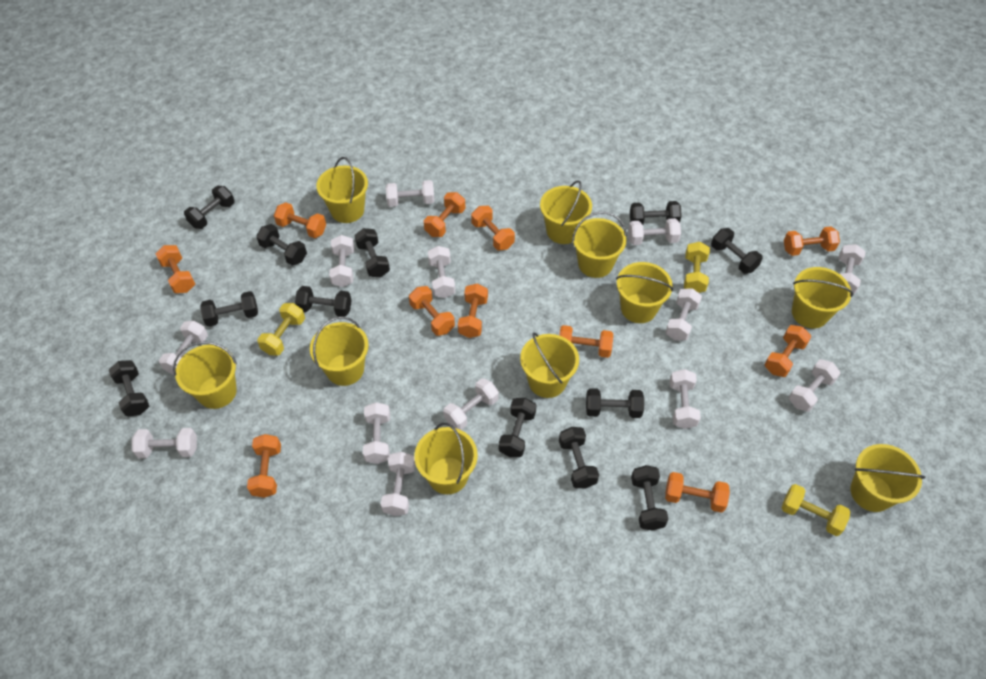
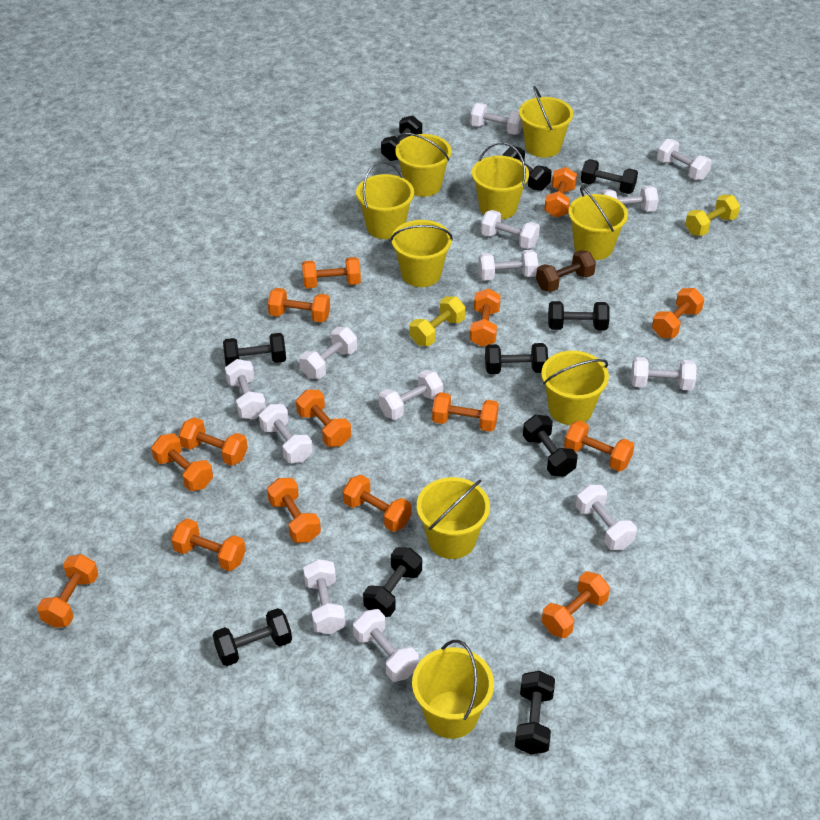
black dumbbell: [109,360,149,417] [184,186,235,229] [200,291,258,327] [256,224,307,266] [295,286,351,317] [354,228,390,277] [499,398,536,457] [559,427,599,488] [586,388,644,418] [630,201,682,225] [631,465,668,531] [711,228,763,274] = 12 -> [213,608,292,666] [223,333,286,366] [363,547,422,617] [381,115,422,161] [485,343,548,374] [502,147,551,191] [515,671,555,754] [523,415,578,477] [548,301,610,330] [581,159,638,194] = 10
brown dumbbell: none = 0 -> [536,250,596,292] = 1
orange dumbbell: [156,245,195,293] [247,434,281,498] [274,202,326,238] [409,286,455,336] [424,192,466,237] [458,284,488,338] [471,206,515,250] [559,325,613,358] [665,472,730,513] [765,325,811,377] [784,227,840,256] = 11 -> [37,554,99,628] [151,433,213,491] [171,518,246,571] [179,417,248,466] [267,478,321,543] [268,288,330,322] [296,390,351,447] [302,257,361,288] [343,475,411,532] [432,392,499,432] [470,289,501,347] [542,571,610,638] [544,167,577,218] [564,420,634,472] [652,288,704,338] = 15
yellow bucket: [173,341,237,409] [310,316,369,386] [317,157,368,223] [414,423,478,494] [520,333,579,398] [540,180,592,244] [572,212,627,278] [616,262,673,323] [792,267,853,328] [851,444,925,512] = 10 -> [356,161,414,239] [390,220,453,287] [395,133,451,197] [412,640,494,739] [417,477,490,559] [472,142,529,219] [519,86,573,158] [541,351,609,425] [569,187,628,260] = 9
yellow dumbbell: [257,303,305,356] [684,242,710,293] [782,484,850,536] = 3 -> [410,296,465,346] [685,195,740,236] = 2

